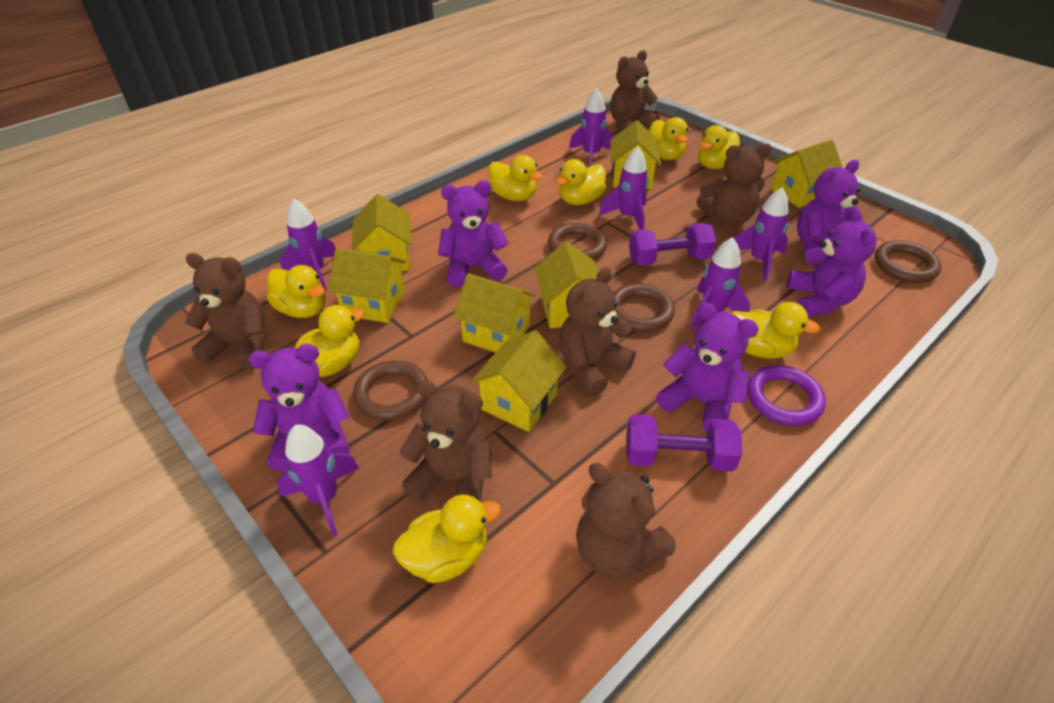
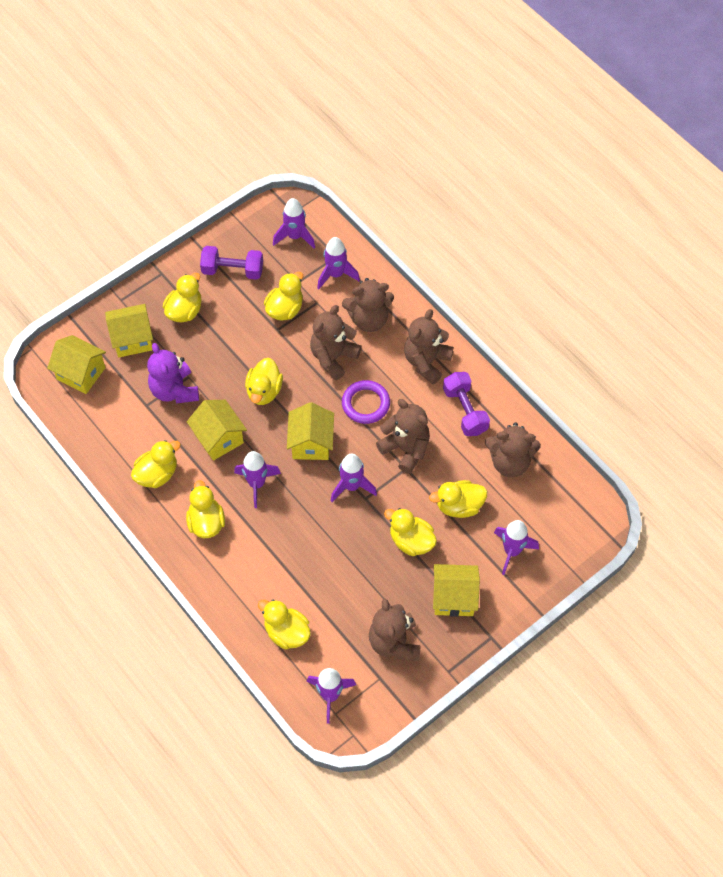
brown ring: [353,360,428,420] [548,223,607,260] [614,284,675,332] [874,240,942,283] = 4 -> none = 0
purple teddy bear: [249,344,350,471] [438,180,508,287] [656,302,759,431] [787,207,877,317] [797,160,864,252] = 5 -> [147,343,199,404] = 1
yellow house: [328,248,406,323] [352,194,411,271] [453,273,536,353] [471,330,567,432] [535,241,599,329] [610,120,661,189] [771,140,843,208] = 7 -> [47,335,106,394] [105,304,153,357] [187,400,247,461] [287,402,334,460] [433,564,480,617] = 5

